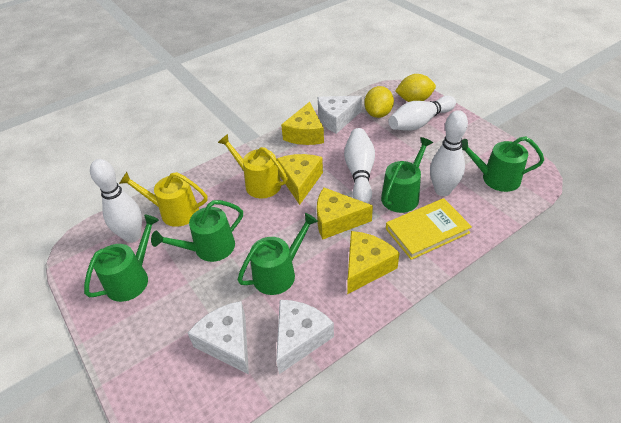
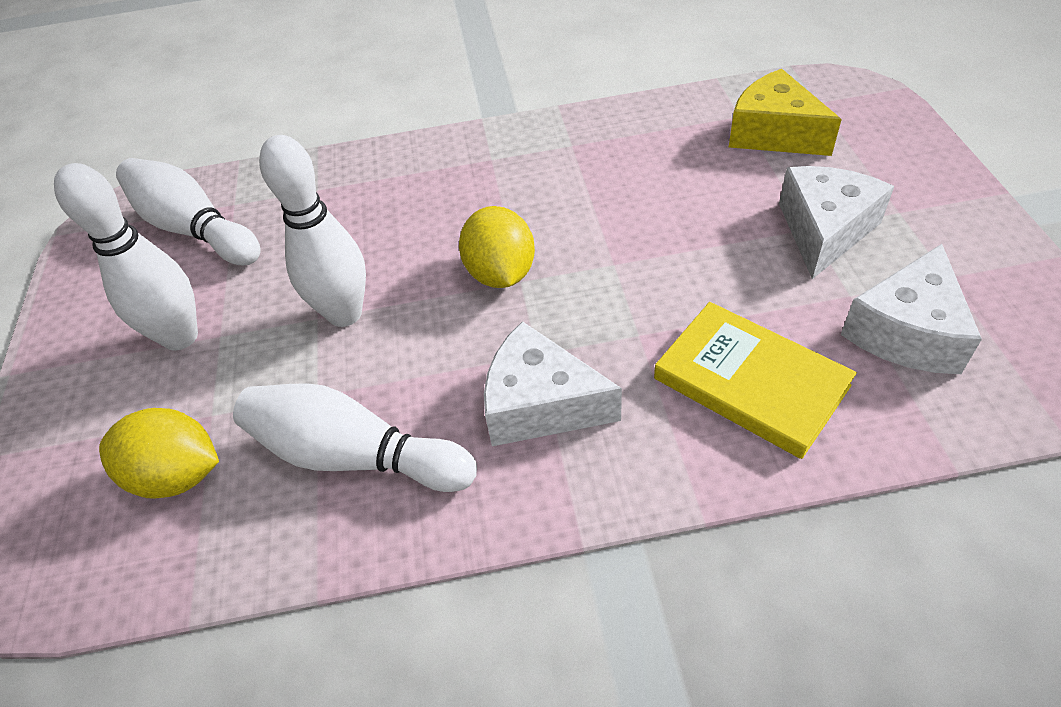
green watering can: [84,214,159,302] [151,200,243,262] [238,213,318,295] [381,137,433,213] [462,136,544,192] = 5 -> none = 0
yellow cheese: [276,154,323,205] [281,102,324,145] [317,188,373,240] [347,231,400,294] = 4 -> [729,69,842,156] = 1
yellow watering can: [119,172,208,227] [218,134,288,198] = 2 -> none = 0

